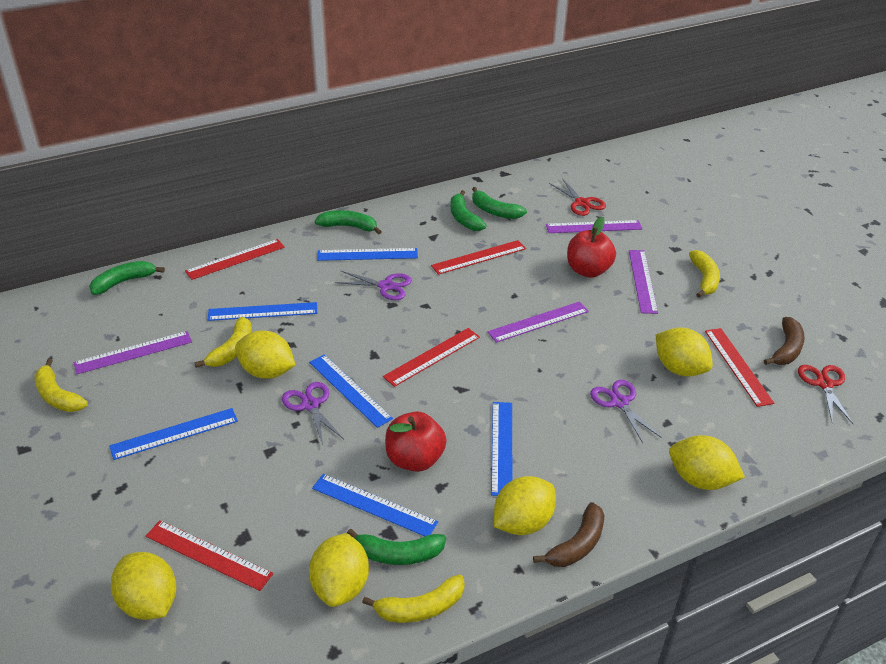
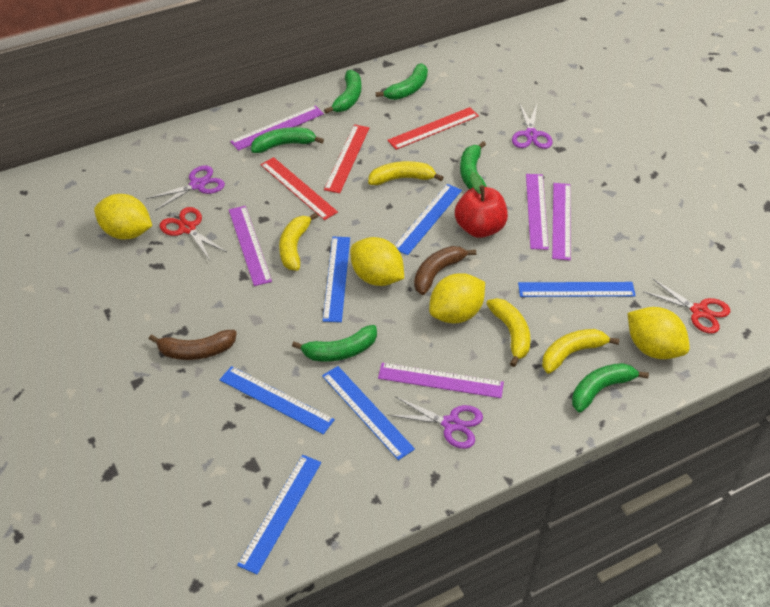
green banana: [90,261,165,295] [315,210,382,234] [347,528,446,565] [450,190,487,231] [472,187,527,219] = 5 -> [251,127,324,153] [292,325,377,361] [324,70,361,114] [376,63,428,100] [460,141,487,189] [572,363,649,412] = 6
purple ruler: [73,331,192,374] [488,302,589,343] [546,220,642,233] [629,250,658,314] = 4 -> [229,206,272,286] [230,105,324,151] [378,363,504,398] [526,174,549,250] [552,183,571,260] = 5
red apple: [385,411,446,472] [567,217,616,278] = 2 -> [455,172,508,238] = 1
red ruler: [146,520,273,591] [185,239,285,280] [383,328,480,387] [431,240,526,275] [705,328,774,407] = 5 -> [260,157,338,220] [324,124,369,193] [387,107,479,150] = 3
yellow lemon: [111,552,176,620] [235,330,295,379] [309,533,369,607] [494,476,556,535] [656,327,713,377] [669,435,745,490] = 6 -> [94,194,152,240] [351,237,404,286] [429,273,485,323] [628,307,690,359] = 4

